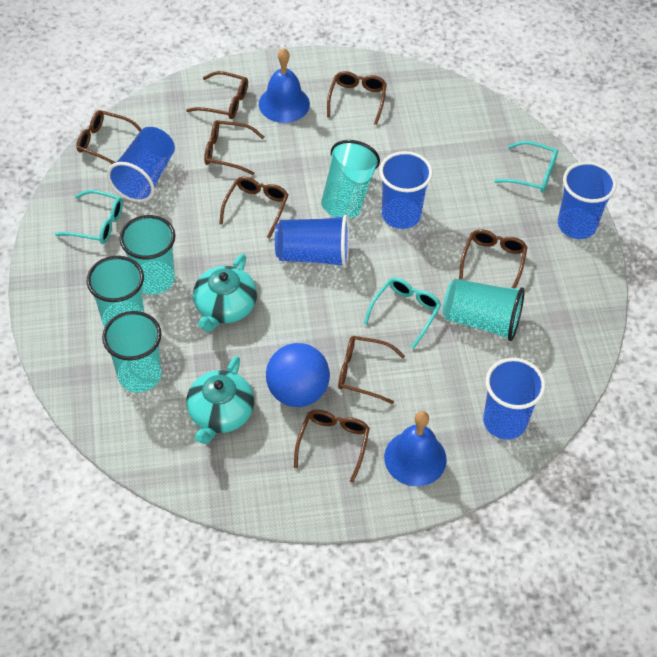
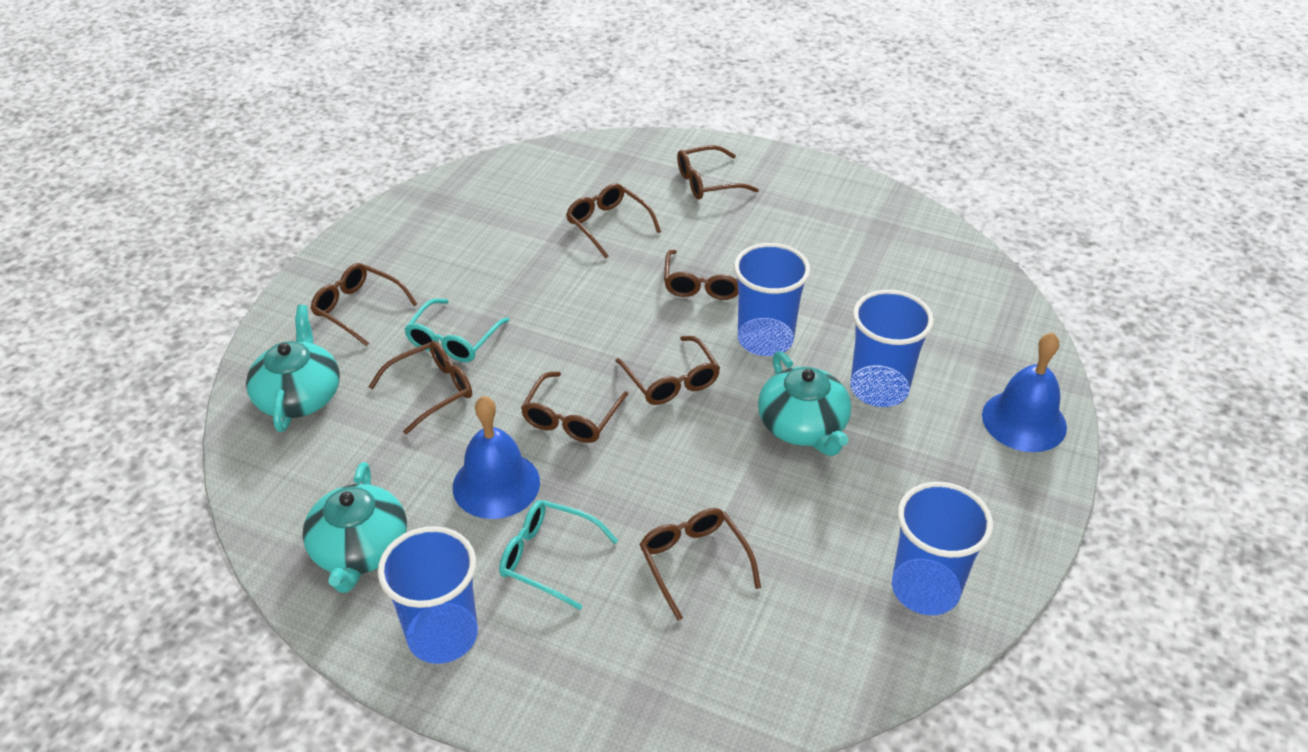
blue ball: [266,343,330,407] = 1 -> none = 0
blue cup: [107,127,175,202] [275,215,349,268] [379,151,433,229] [483,358,546,440] [558,161,617,239] = 5 -> [378,526,478,664] [734,243,810,356] [850,290,934,407] [892,482,993,615] = 4
turquoise cup: [87,256,144,328] [102,311,162,393] [119,215,175,295] [321,140,380,219] [443,279,525,341] = 5 -> none = 0
turquoise glasses: [55,190,123,244] [364,277,441,349] [494,141,558,193] = 3 -> [404,298,509,362] [499,500,618,610] = 2
turquoise teapot: [186,356,254,444] [193,254,257,332] = 2 -> [246,305,340,432] [302,462,407,593] [758,351,851,456] = 3

